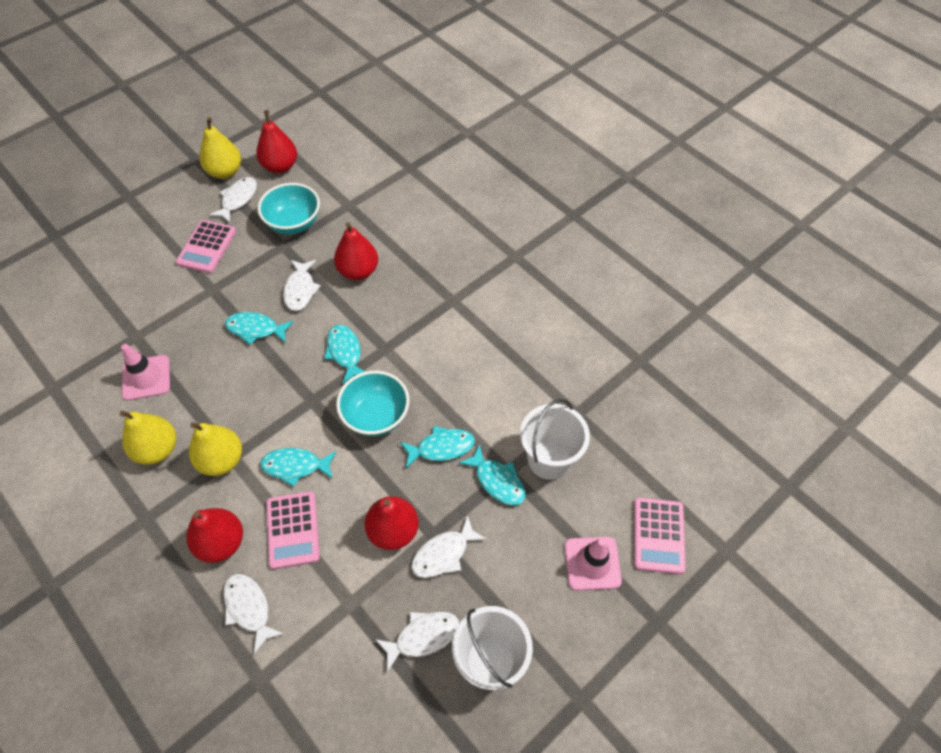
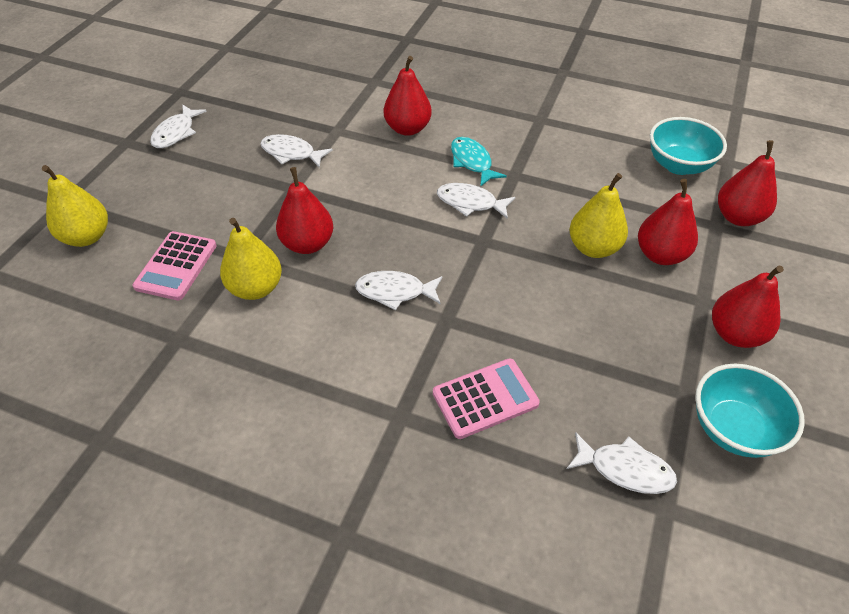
pink calculator: [176,220,236,273] [266,491,320,569] [634,498,686,574] = 3 -> [132,231,217,300] [433,358,540,439] = 2
pink traffic cone: [121,344,170,401] [565,537,622,591] = 2 -> none = 0
red pear: [187,508,243,563] [256,110,297,173] [334,222,378,280] [364,496,419,550] = 4 -> [276,167,333,254] [384,56,432,136] [638,179,698,265] [712,266,784,348] [718,140,777,226] = 5
turquoise fish: [225,312,294,345] [260,448,336,487] [324,325,365,383] [400,426,475,468] [458,444,526,505] = 5 -> [451,137,507,187] = 1
white bucket: [452,606,533,690] [520,399,590,480] = 2 -> none = 0

